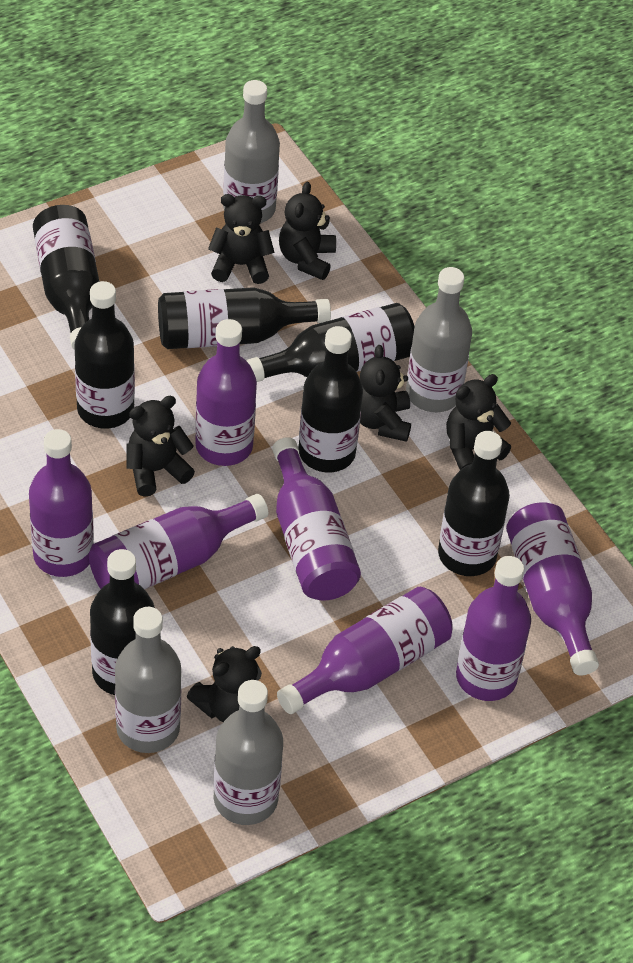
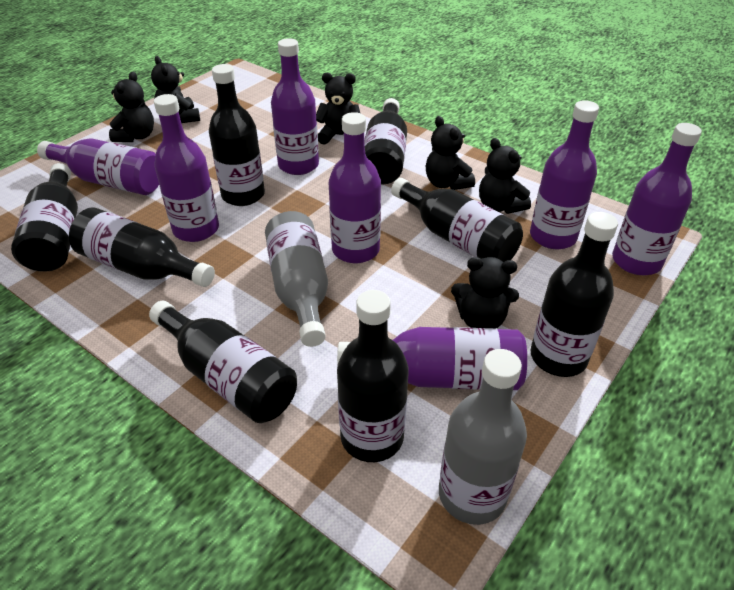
black bottle: [33,205,99,350] [75,281,135,429] [90,549,155,695] [158,287,331,349] [246,303,415,382] [299,326,363,472] [438,431,510,576] = 7 -> [11,163,78,272] [69,207,215,287] [149,301,297,423] [209,64,265,206] [337,290,409,462] [364,98,407,184] [391,178,523,262] [530,212,618,377] = 8
grey bottle: [115,607,181,753] [213,680,283,825] [223,80,280,223] [406,267,472,412] = 4 -> [265,211,328,347] [439,349,527,525] = 2

